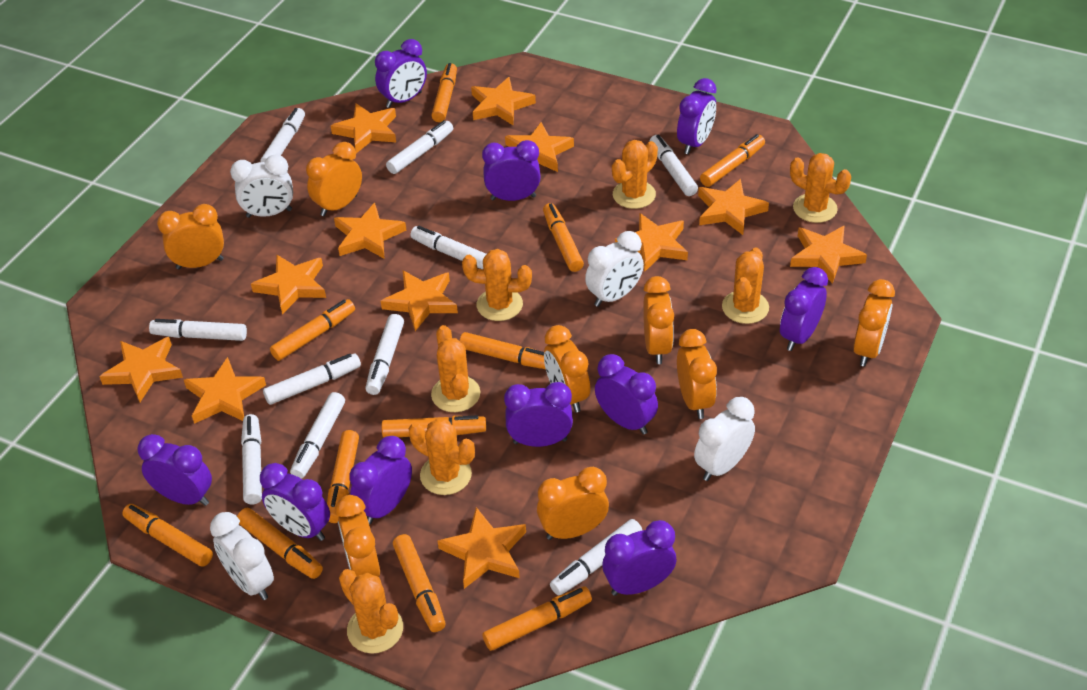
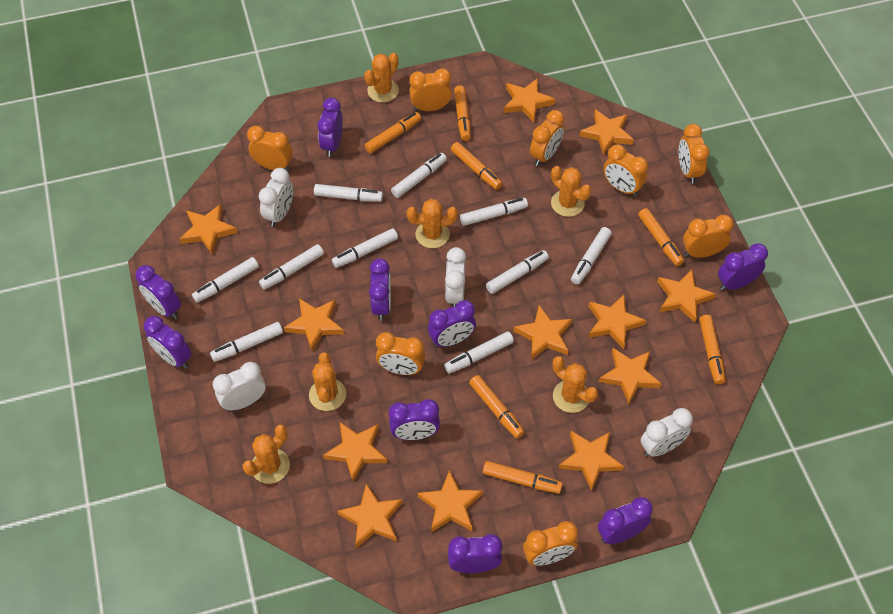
orange cactus: [339,569,403,654] [409,418,475,495] [431,325,480,412] [462,249,532,321] [612,140,658,209] [722,247,769,324] [790,153,851,223] = 7 -> [243,425,290,484] [309,352,346,411] [364,53,399,102] [407,199,458,248] [551,166,591,217] [552,356,598,413] = 6
orange marker: [122,504,213,567] [237,508,323,579] [270,299,355,361] [327,430,359,523] [382,415,486,438] [393,534,446,632] [431,63,457,122] [459,332,545,369] [482,586,592,651] [543,203,584,272] [700,134,765,187] = 11 -> [364,112,421,154] [451,142,503,190] [454,85,471,141] [469,375,524,438] [483,461,563,494] [638,208,684,266] [699,315,726,384] = 7
purple clock: [137,434,212,506] [260,463,330,541] [349,436,412,524] [375,39,427,108] [482,140,541,201] [504,382,573,447] [595,354,658,435] [602,520,676,596] [677,78,717,154] [780,267,828,351] = 10 -> [136,265,181,319] [144,316,191,369] [317,98,343,157] [369,258,391,321] [389,399,440,440] [428,300,476,347] [448,534,502,573] [598,497,653,544] [718,243,768,291] = 9

